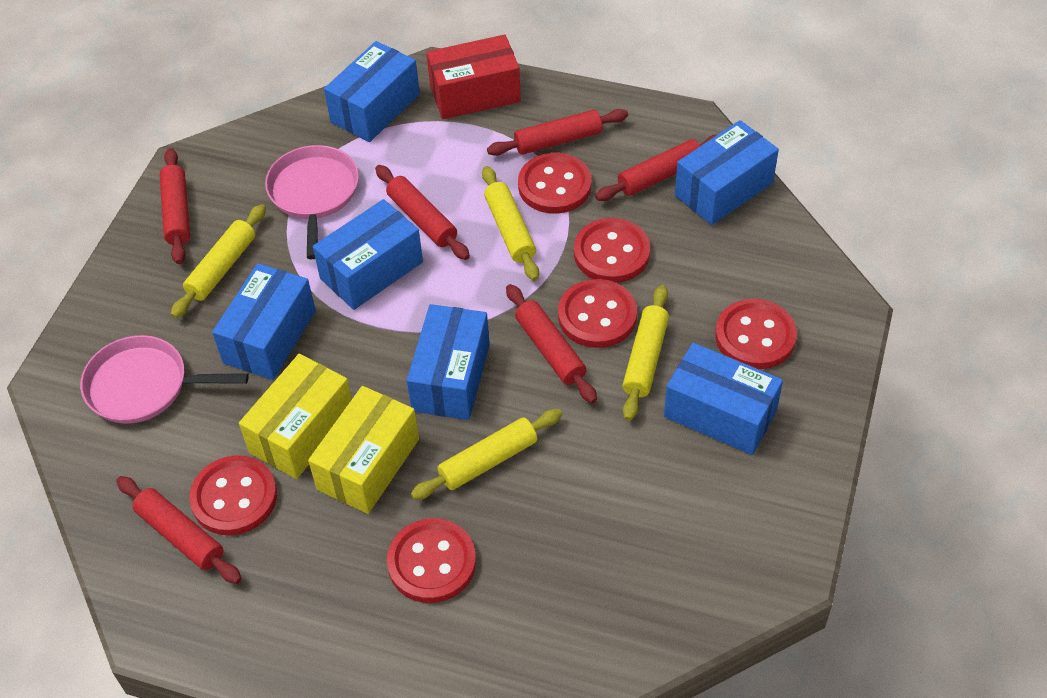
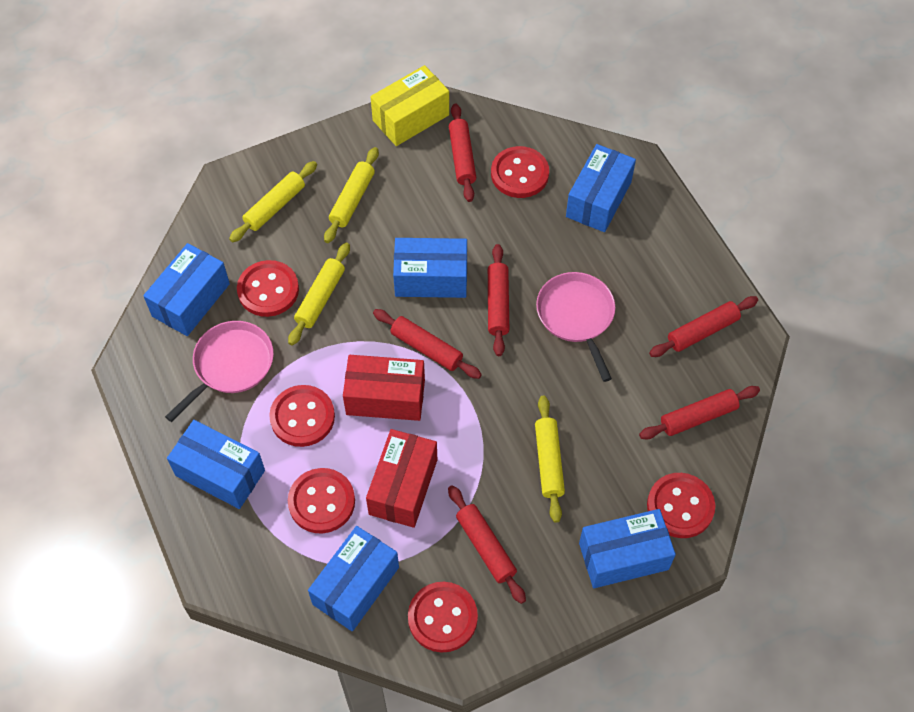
red box: [426,35,521,119] = 1 -> [343,355,425,421] [366,429,437,528] = 2
yellow box: [239,354,352,479] [308,386,419,514] = 2 -> [371,65,449,146] = 1

